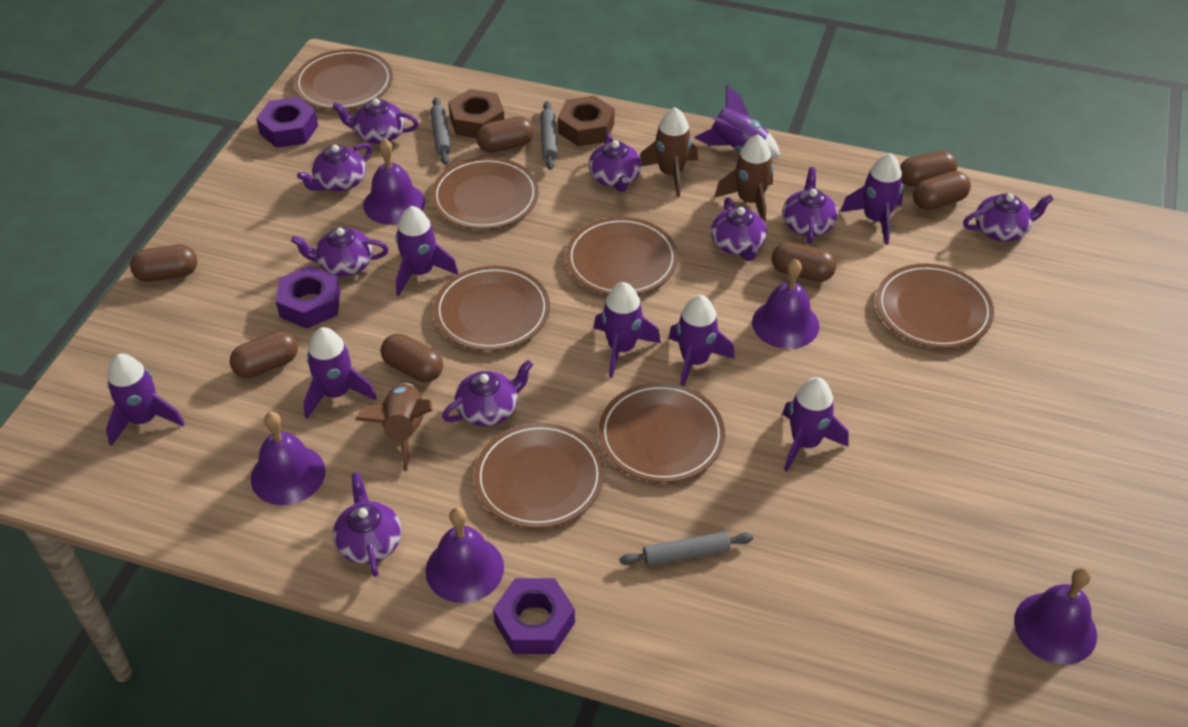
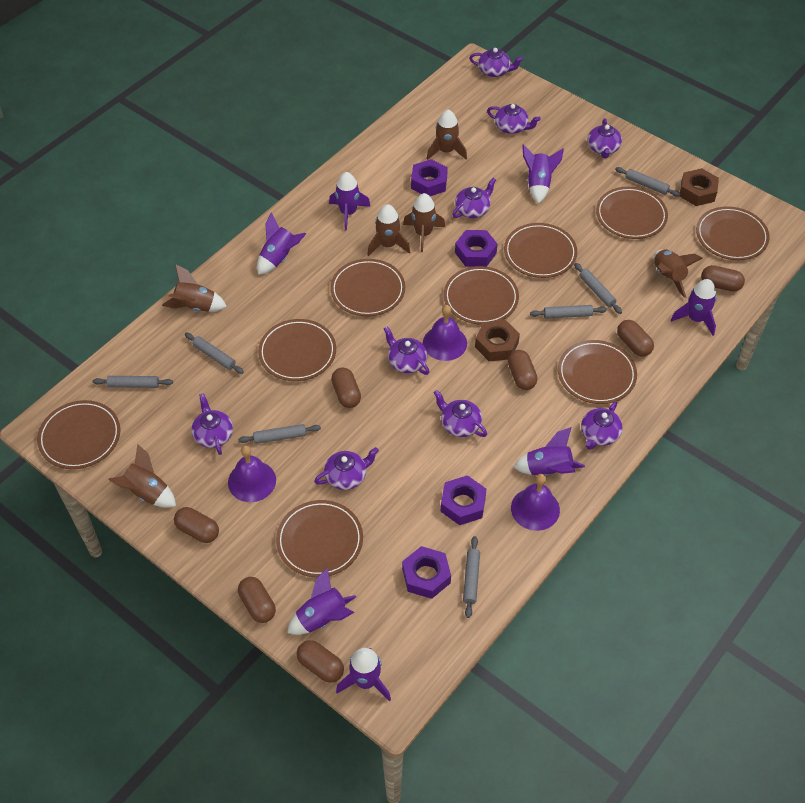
brown plate: [294,49,393,110] [431,157,539,229] [433,266,550,351] [474,423,604,528] [566,217,678,295] [599,382,725,483] [876,264,994,348] = 7 -> [37,400,120,469] [258,319,336,381] [276,500,363,577] [330,259,405,317] [444,266,519,325] [504,223,577,278] [558,340,637,404] [596,187,668,239] [696,206,770,260] = 9
brown rocket: [355,383,432,471] [640,107,698,197] [714,135,774,224] = 3 -> [108,444,176,508] [162,264,227,312] [367,204,411,256] [403,193,445,252] [427,110,467,160] [654,249,703,298] = 6
grey rolling pin: [430,97,451,165] [540,101,557,170] [620,532,753,566] = 3 -> [93,376,173,388] [185,333,244,374] [238,424,321,444] [463,536,480,618] [530,305,607,319] [574,263,622,314] [615,167,680,197] = 7
purple bell: [251,412,326,505] [363,138,425,225] [426,507,504,603] [752,259,819,349] [1014,567,1097,664] = 5 -> [228,445,276,502] [423,305,467,361] [511,474,560,531] = 3
purple nut: [256,97,318,148] [276,265,340,328] [493,578,575,654] = 3 -> [402,546,451,599] [411,159,448,196] [441,475,487,525] [455,230,498,267] = 4
purple rocket: [106,354,185,446] [303,327,377,419] [396,206,459,296] [594,282,661,378] [668,295,735,386] [694,85,780,158] [782,377,849,472] [840,153,903,245] = 8 -> [257,212,306,275] [288,567,356,635] [329,172,371,231] [336,648,391,701] [514,427,585,476] [522,144,564,204] [671,279,717,336] = 7

